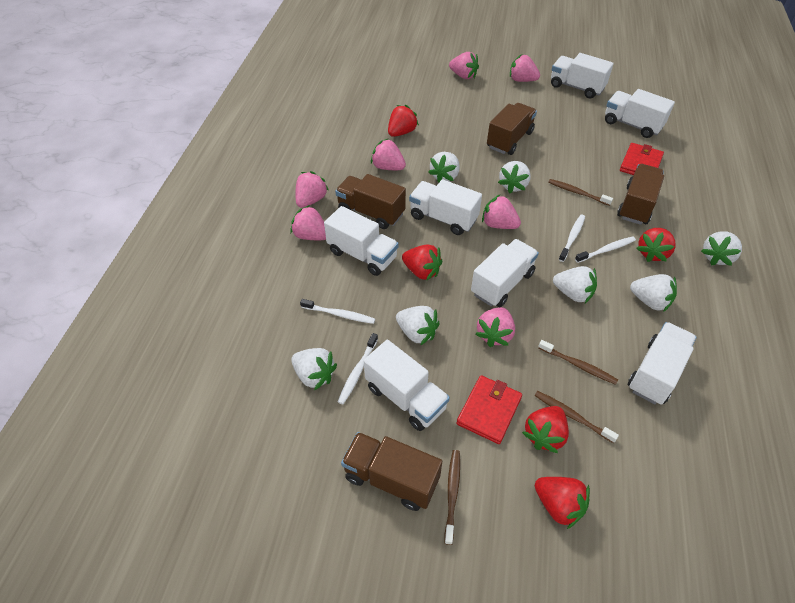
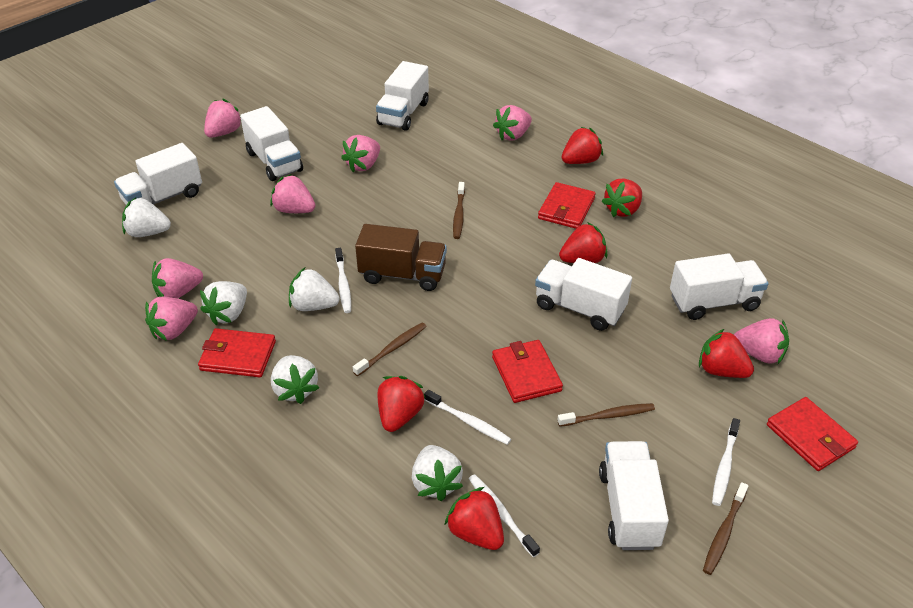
brown truck: [335,174,406,229] [341,432,442,511] [487,103,537,155] [617,164,664,225] = 4 -> [355,224,447,291] = 1
red strawberry: [388,105,419,137] [402,244,442,281] [522,406,569,453] [535,477,590,529] [636,228,676,262] = 5 -> [378,376,426,432] [445,487,504,550] [559,222,607,263] [562,127,603,164] [601,179,642,217] [699,329,754,378] = 6
red wallet: [457,375,522,444] [620,143,664,175] = 2 -> [198,328,276,377] [492,340,563,403] [538,182,596,229] [767,397,858,471] = 4
white strawberry: [291,348,337,391] [396,306,440,346] [428,152,460,183] [498,161,531,193] [553,266,597,303] [630,274,677,312] [701,231,742,266] = 7 -> [122,197,171,237] [200,281,247,325] [271,355,319,404] [289,268,340,311] [412,445,463,501] = 5
white truck: [324,206,399,276] [364,340,450,431] [409,179,482,235] [471,239,539,307] [551,53,614,99] [605,89,675,138] [628,322,697,404] = 7 -> [114,143,202,205] [240,106,303,181] [376,61,429,131] [535,258,632,331] [599,441,669,550] [670,253,769,320] = 6

